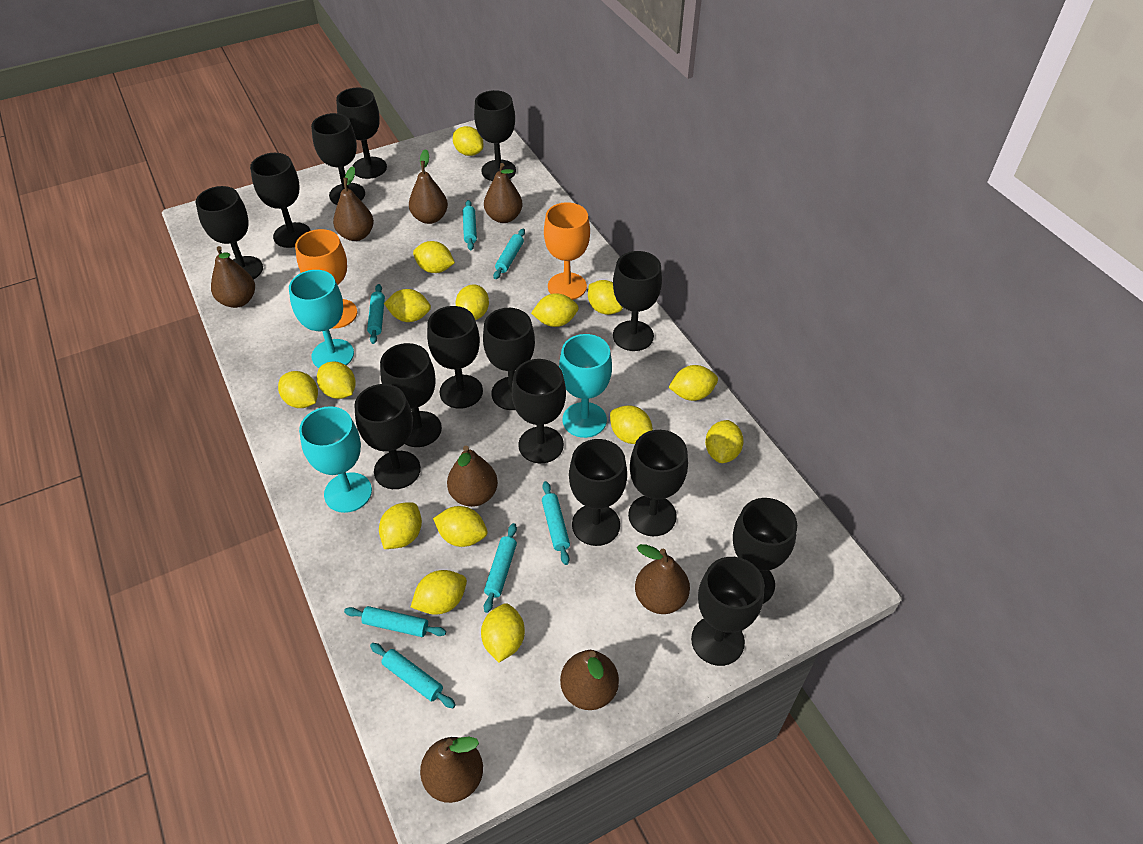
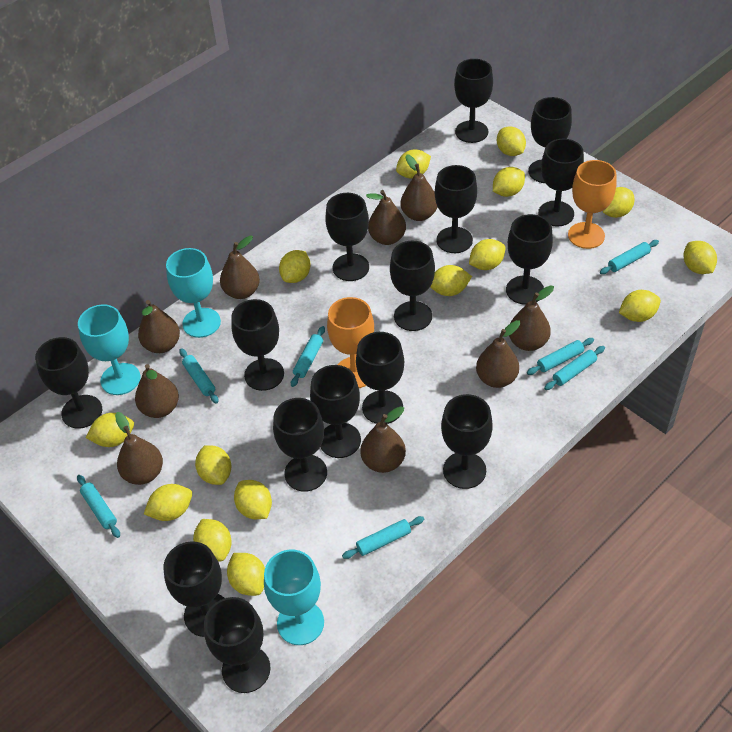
brown pear: [211,246,255,308] [333,166,374,241] [409,149,448,224] [420,737,483,803] [447,446,498,507] [484,163,522,223] [560,650,619,710] [635,544,690,614] = 8 -> [115,412,163,485] [135,364,179,418] [138,300,180,353] [220,236,260,299] [360,406,406,473] [366,190,406,245] [401,154,437,221] [476,320,520,388] [509,285,554,351] = 9

